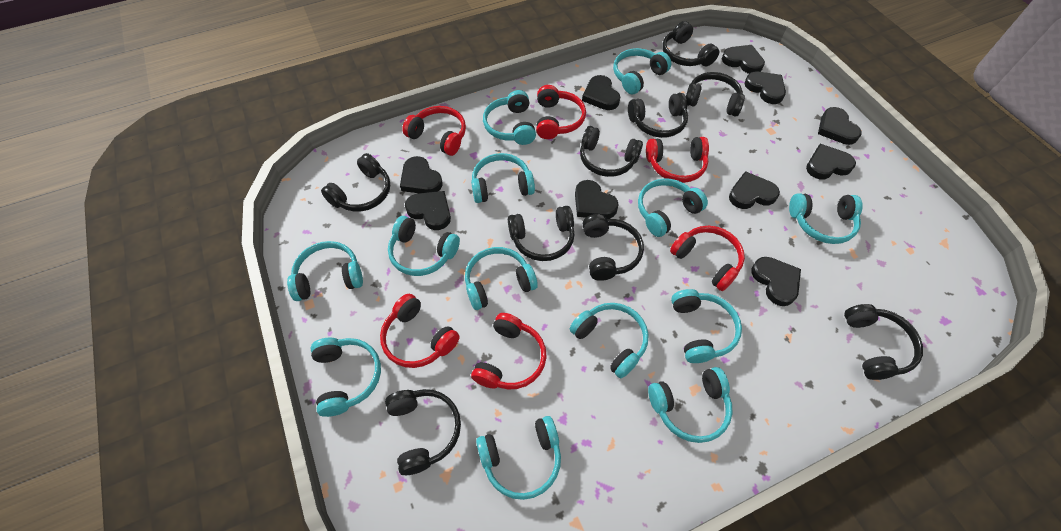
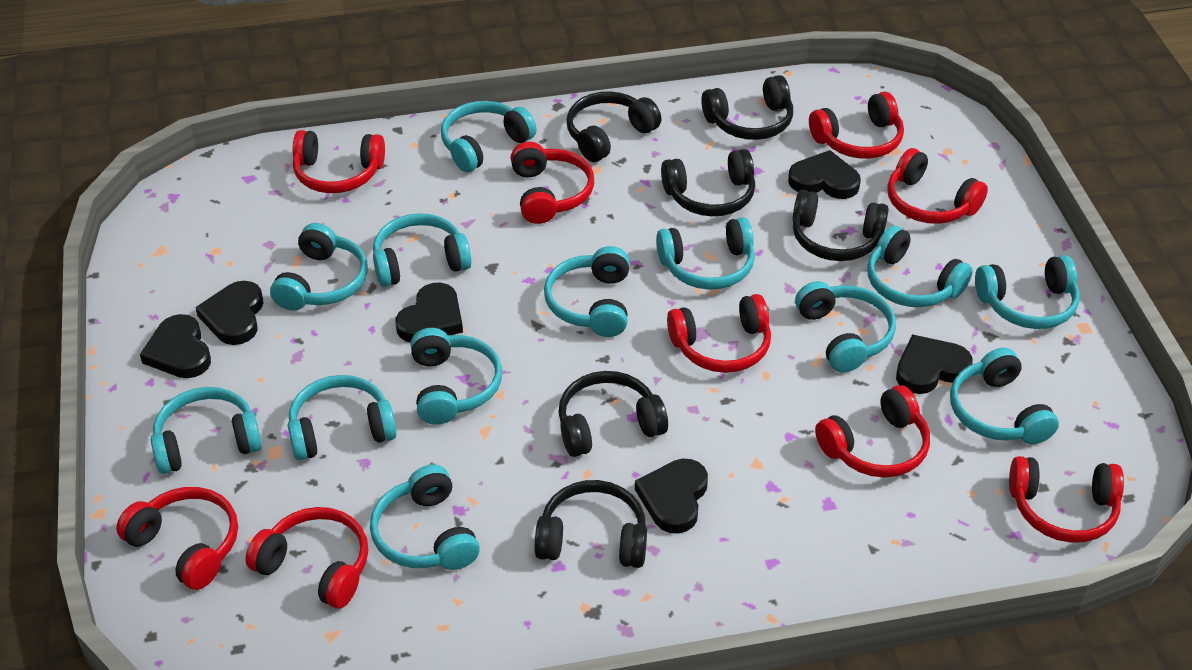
black headphones: [321,153,390,211] [385,389,461,475] [508,206,575,261] [580,126,643,177] [583,214,644,281] [628,93,688,138] [662,21,719,66] [686,72,745,117] [844,304,923,380] = 9 -> [534,480,647,568] [558,371,668,457] [567,91,661,162] [661,149,755,216] [701,75,793,140] [792,190,889,261] = 6
black heart: [400,156,442,193] [405,191,451,230] [575,180,619,219] [582,75,620,110] [722,45,765,74] [729,171,780,209] [744,72,786,104] [751,257,801,306] [806,144,856,179] [818,107,862,145] = 10 -> [140,314,211,378] [195,281,263,345] [396,283,463,343] [635,459,708,534] [788,150,861,199] [896,334,973,394] = 6
red headphones: [380,294,460,368] [402,106,466,156] [471,313,547,389] [536,85,586,139] [646,137,709,183] [670,226,745,291] = 6 -> [116,487,238,590] [245,507,368,608] [293,130,385,193] [511,142,594,224] [667,294,771,373] [809,92,904,159] [815,385,930,478] [887,148,988,224] [1009,456,1124,543] = 9

